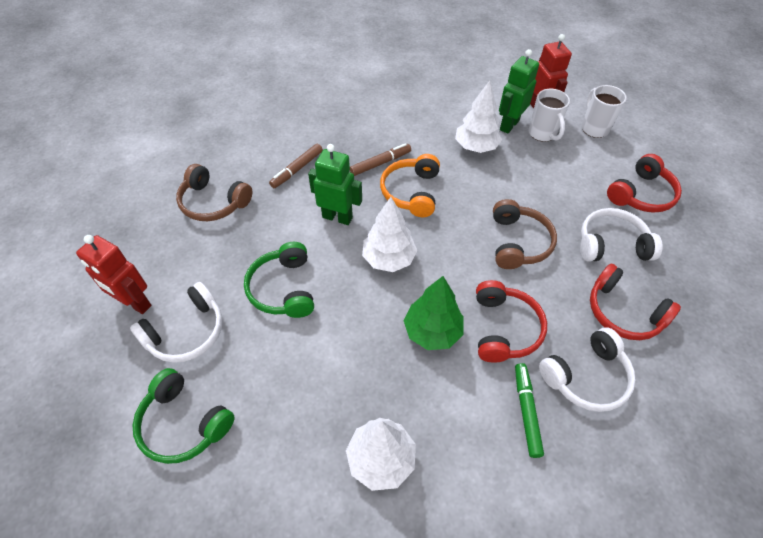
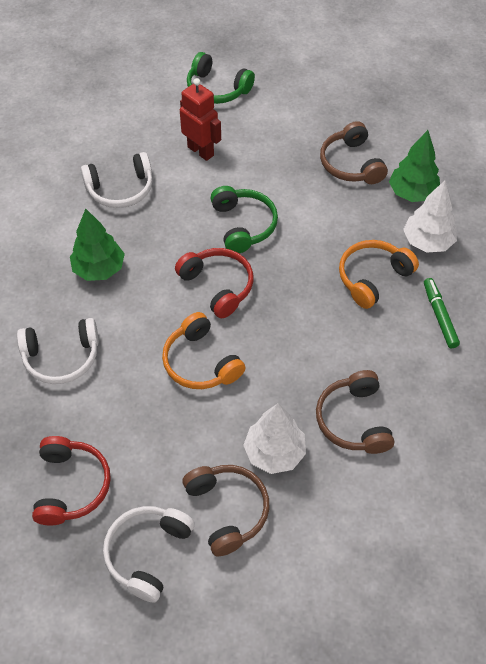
brown headphones: [176,164,252,221] [493,199,557,269] = 2 -> [183,465,270,556] [316,370,394,454] [320,121,388,184] = 3
brown marker: [269,144,323,188] [350,143,411,176] = 2 -> none = 0
green robot: [308,144,362,225] [499,49,539,134] = 2 -> none = 0
green tree: [404,276,464,350] = 1 -> [70,208,125,281] [389,130,440,202] = 2
orange headphones: [380,154,440,217] = 1 -> [162,312,245,389] [339,240,419,309] = 2
red headphones: [476,280,547,363] [590,264,681,340] [607,154,682,213] = 3 -> [32,436,111,526] [175,248,254,319] = 2
red robot: [76,235,152,314] [530,34,572,109] = 2 -> [180,78,221,161] = 1
white mug: [529,89,570,142] [582,85,627,138] = 2 -> none = 0
white tree: [346,418,416,491] [362,197,417,272] [455,80,502,153] = 3 -> [243,403,306,474] [403,181,457,253] = 2

